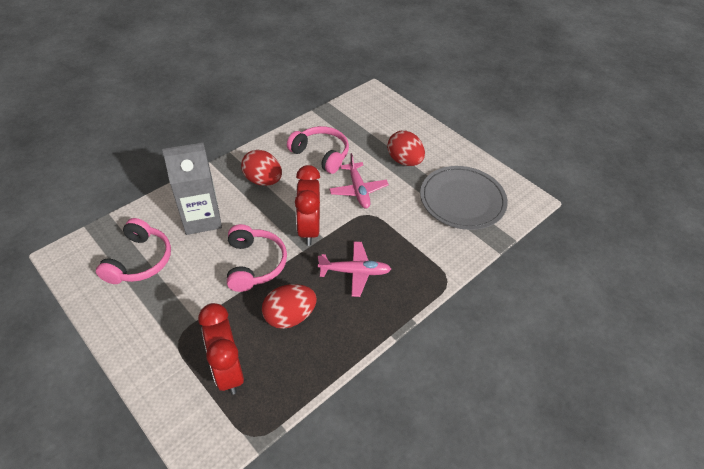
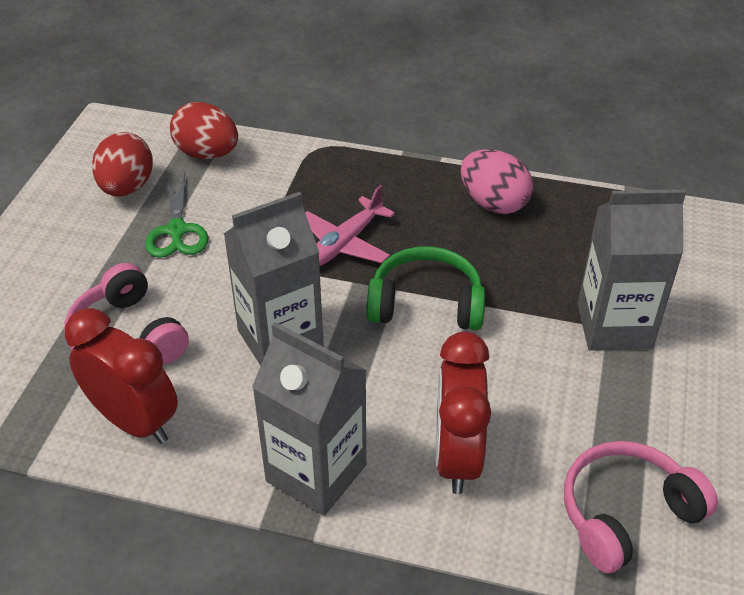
green headphones: none = 0 -> [367,246,485,330] = 1
green scissors: none = 0 -> [145,173,208,258] = 1
grey carton: [162,143,222,235] = 1 -> [224,192,324,366] [252,322,367,516] [577,189,686,351] = 3
grey plate: [420,166,508,230] = 1 -> none = 0
pink egg: none = 0 -> [461,149,533,214] = 1
pink headphones: [96,218,171,284] [227,224,287,292] [287,126,349,174] = 3 -> [65,263,189,364] [564,441,718,573] = 2
pink plane: [318,242,391,297] [329,153,389,209] = 2 -> [305,185,395,266] = 1
red egg: [241,150,282,186] [262,284,317,329] [387,131,425,166] = 3 -> [92,132,153,197] [170,102,238,159] = 2

